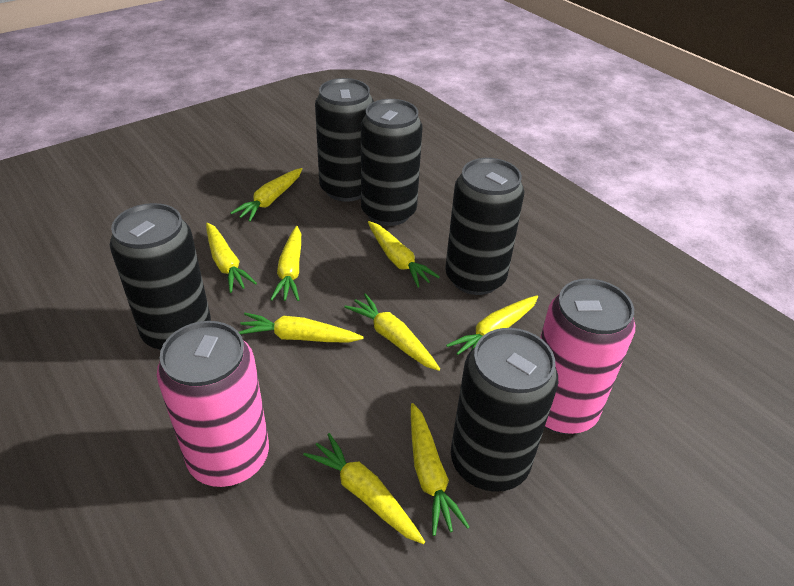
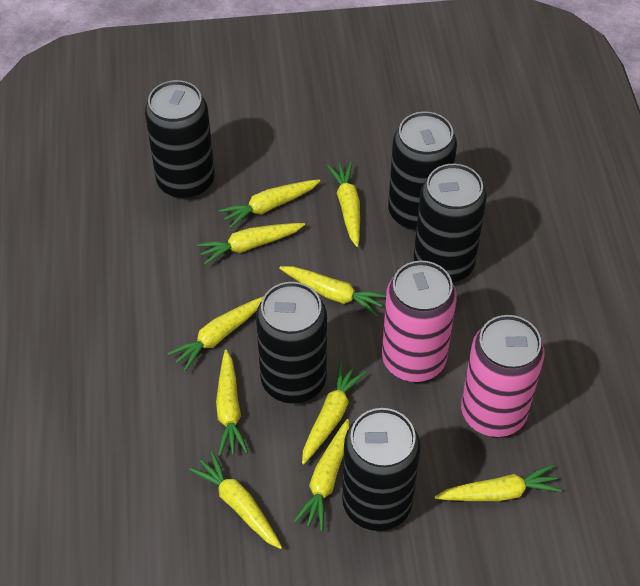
yellow carrot: [206,223,257,293] [231,168,302,222] [239,313,364,343] [270,226,301,301] [303,433,425,544] [344,293,440,371] [368,221,440,287] [411,403,470,536] [446,296,538,355] = 9 -> [167,296,264,371] [189,452,282,549] [197,223,305,265] [216,350,248,456] [219,179,320,229] [279,266,386,316] [293,419,349,531] [302,362,366,464] [327,162,360,247] [434,464,562,501] = 10

